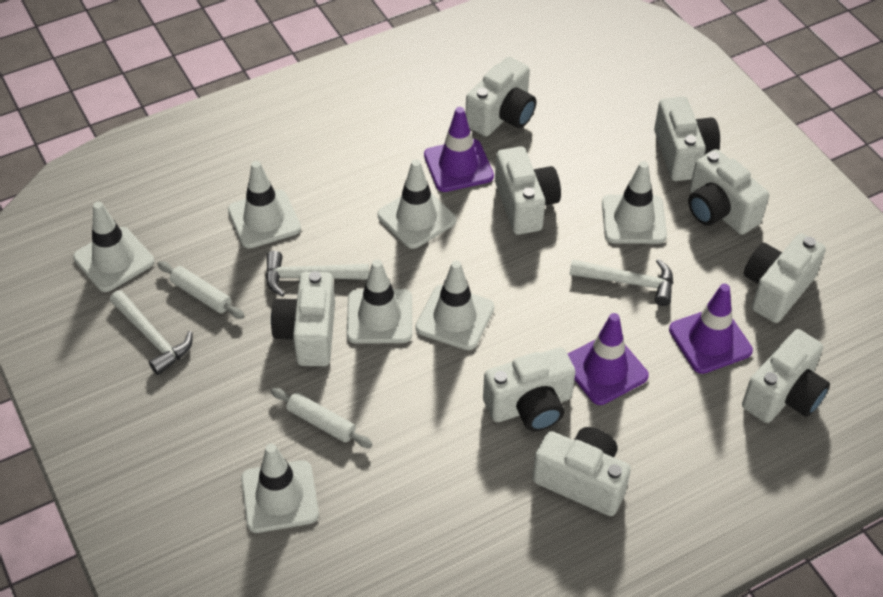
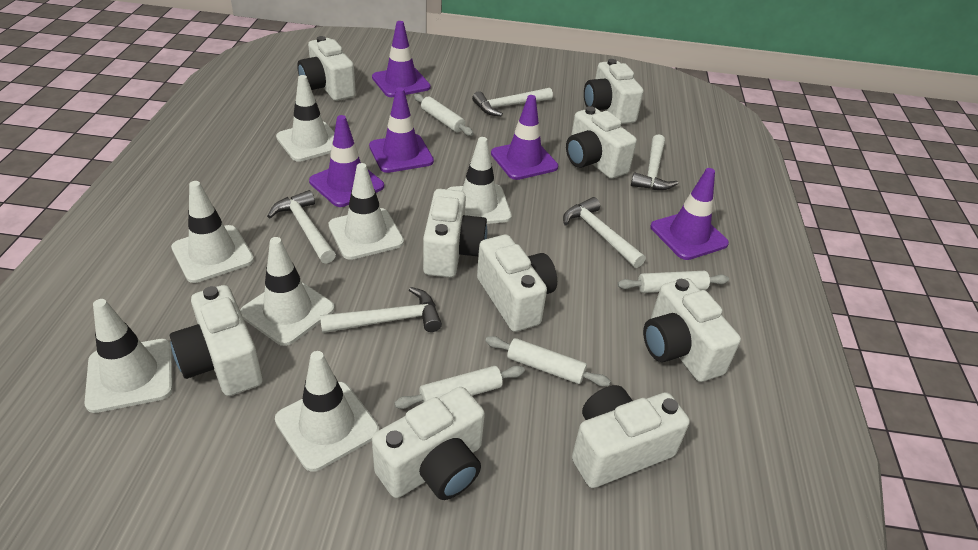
purple traffic cone: [424,107,494,192] [568,313,649,405] [669,284,753,374] = 3 -> [309,115,384,207] [369,87,434,173] [372,21,431,97] [491,95,558,180] [651,168,729,260] = 5
white hammer: [110,290,193,375] [266,251,369,297] [569,259,673,306] = 3 -> [267,190,336,264] [320,287,442,333] [472,88,553,116] [563,197,646,268] [631,134,678,190] = 5
white rolling pin: [158,261,244,319] [271,388,372,448] = 2 -> [394,365,525,409] [414,94,474,136] [485,336,611,387] [617,271,729,293] = 4

